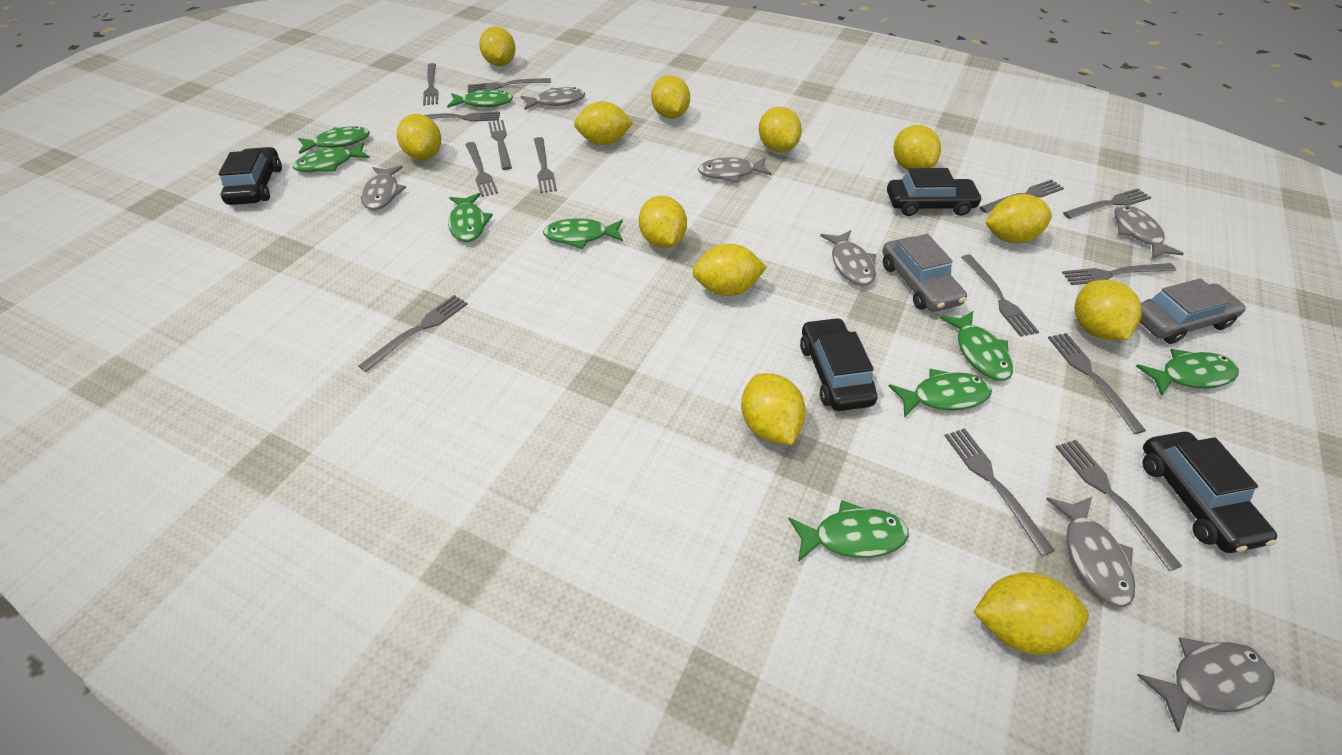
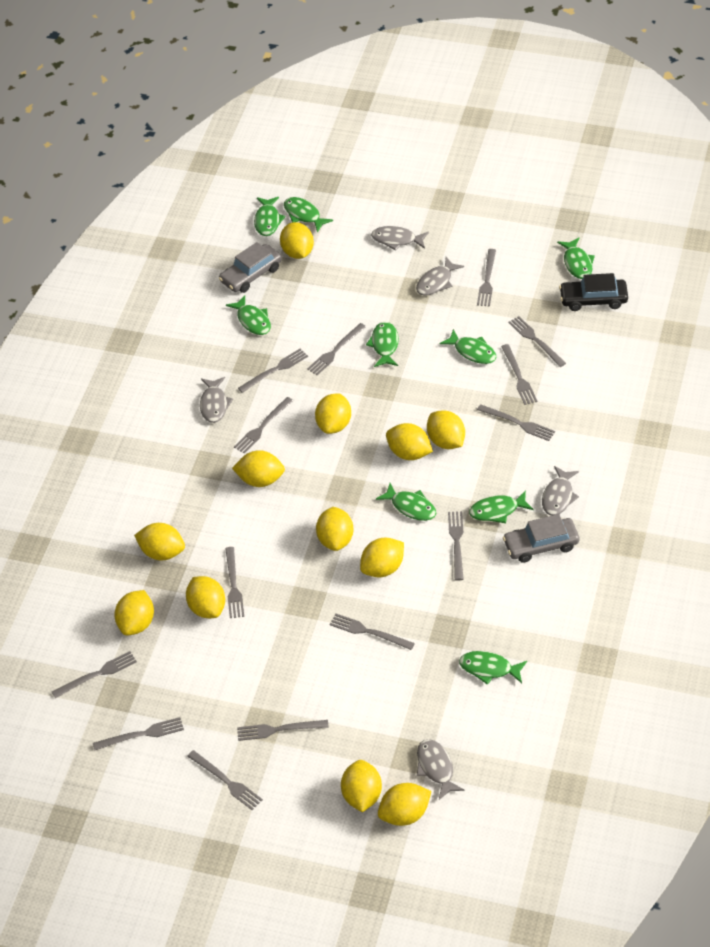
black car: [218,147,282,205] [800,317,877,411] [887,168,983,216] [1142,432,1277,553] = 4 -> [559,273,628,311] = 1
grey fish: [361,166,406,210] [521,87,585,110] [698,157,772,183] [820,230,876,285] [1046,497,1135,607] [1114,205,1184,259] [1137,637,1275,732] = 7 -> [200,377,233,423] [371,226,429,251] [416,257,464,296] [417,739,465,800] [542,466,579,516] = 5

